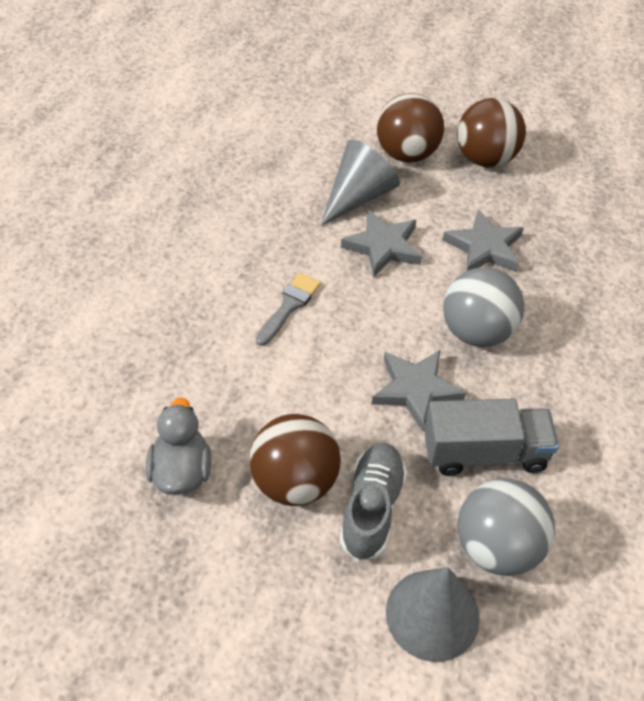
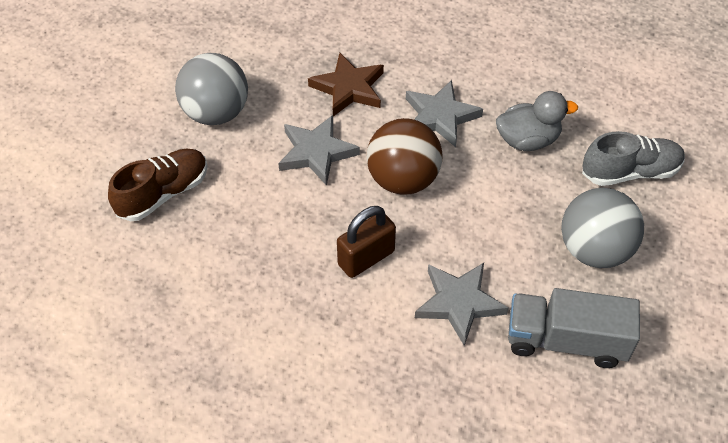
brown ball: [249,414,341,506] [377,93,444,163] [457,98,526,168] = 3 -> [366,118,442,195] = 1
brown padlock: none = 0 -> [337,206,396,278] = 1
brown shoe: none = 0 -> [108,149,208,221] = 1
brown star: none = 0 -> [308,53,384,116] = 1
grey brush: [256,273,321,346] = 1 -> none = 0
grey cone: [321,140,400,226] [386,567,480,662] = 2 -> none = 0

